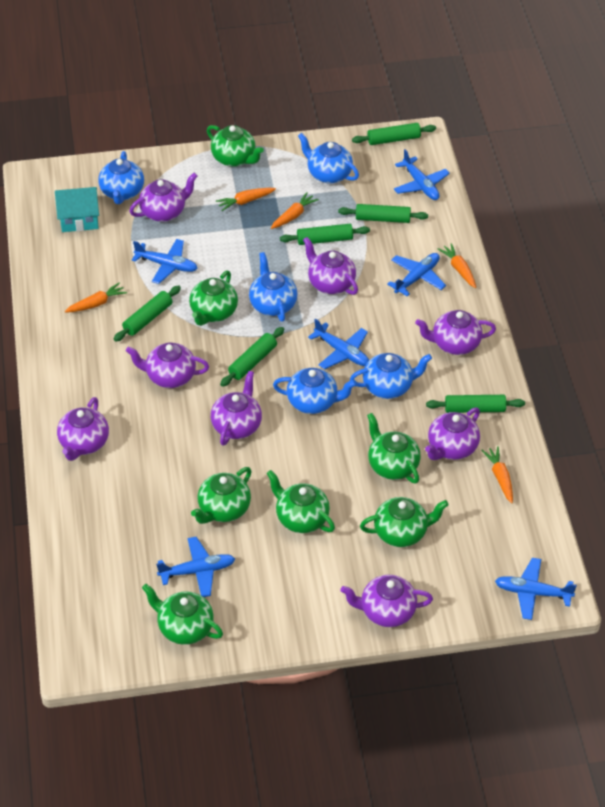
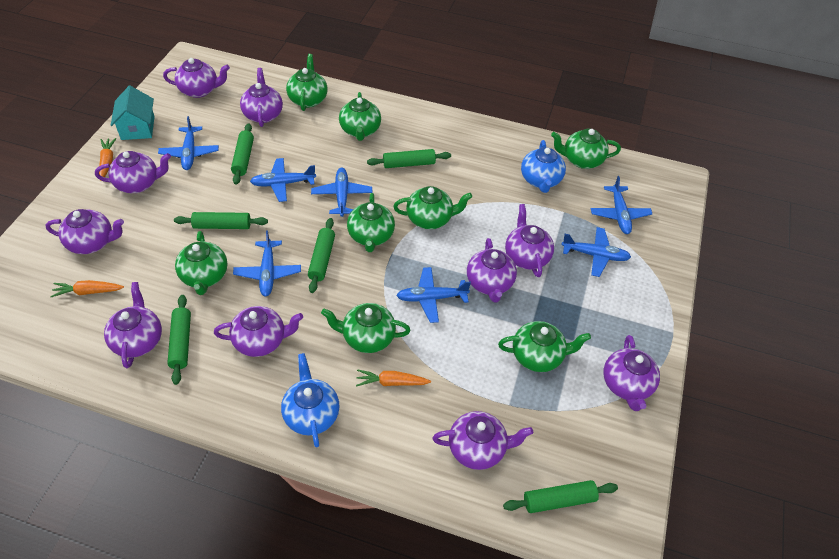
blue plane: [132,239,198,284] [156,537,235,597] [308,319,369,369] [387,253,446,296] [394,149,450,200] [495,558,577,620] = 6 -> [158,116,219,170] [233,230,301,297] [250,158,316,202] [311,168,372,217] [396,267,471,323] [561,227,631,277] [591,176,652,234] = 7
blue teapot: [99,151,144,204] [249,252,297,322] [273,368,357,414] [298,133,359,184] [350,353,432,399] = 5 -> [281,353,339,448] [521,140,566,193] = 2
green teapot: [142,584,223,645] [189,270,238,326] [191,467,252,524] [207,125,264,167] [267,470,335,533] [360,497,449,547] [367,413,421,483] = 7 -> [175,231,227,295] [286,54,327,111] [321,303,410,353] [339,92,381,141] [347,193,395,252] [393,186,472,229] [498,321,591,372] [551,129,621,169] = 8
orange carrot: [65,282,127,313] [216,188,276,211] [271,192,319,229] [438,243,476,288] [481,446,513,503] = 5 -> [50,280,124,297] [99,138,117,181] [356,369,431,386] = 3
purple teapot: [57,397,109,461] [126,343,209,388] [129,173,197,222] [211,371,262,446] [303,237,358,295] [340,575,433,627] [415,310,496,355] [425,407,480,460] = 8 -> [46,209,124,254] [95,151,171,193] [104,282,162,368] [163,58,230,98] [214,306,303,357] [240,68,283,127] [433,411,533,470] [467,238,517,302] [505,204,554,277] [603,335,660,411] = 10

